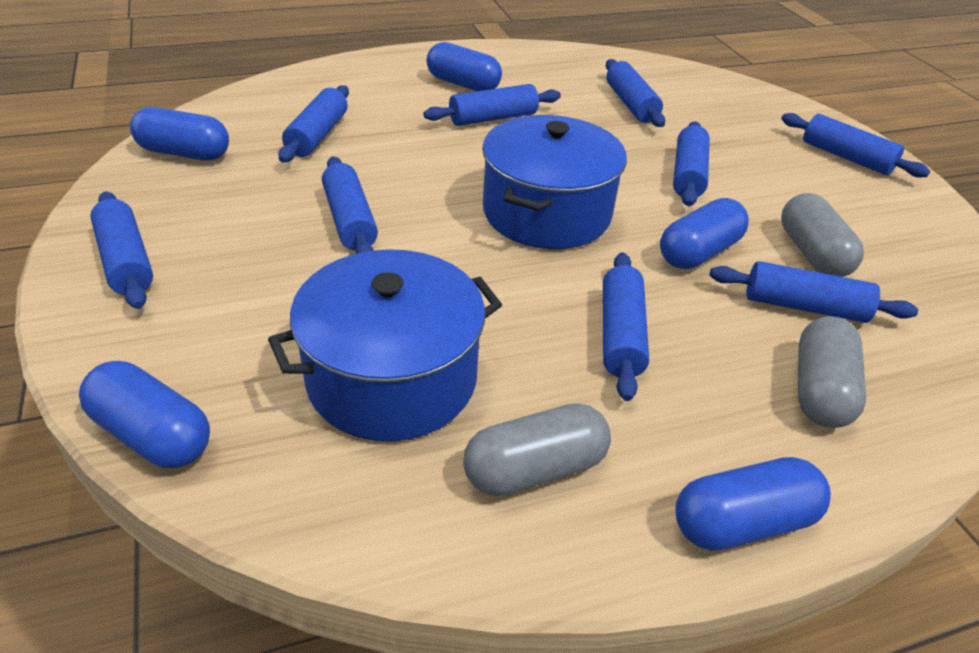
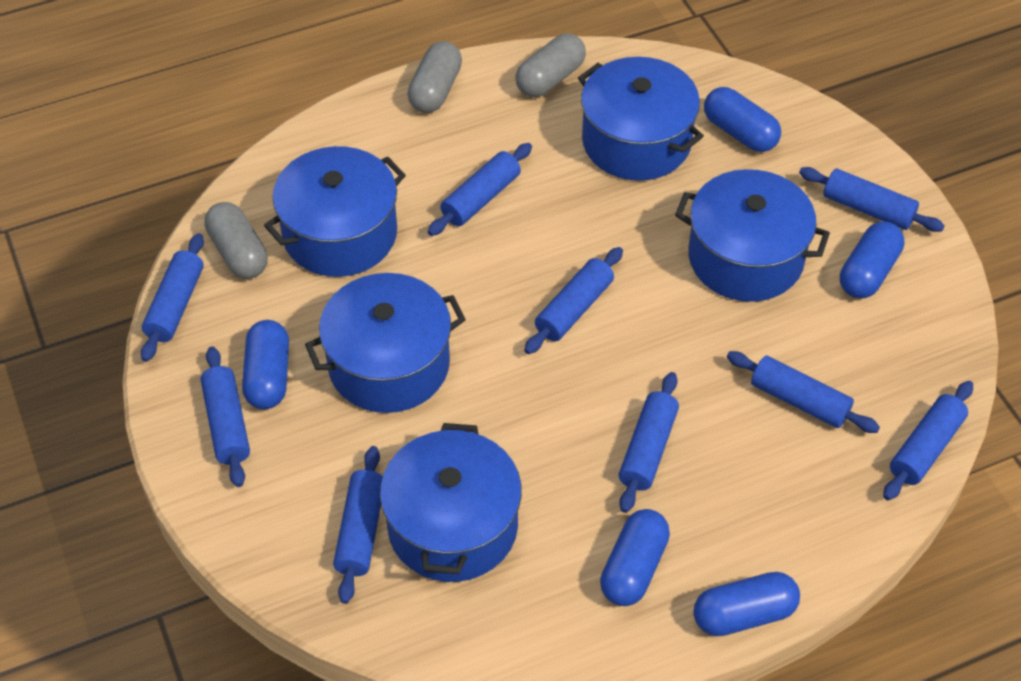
blue pot: [268,249,502,442] [482,115,627,249] = 2 -> [264,146,406,277] [305,273,466,413] [380,423,522,582] [578,57,704,181] [675,169,830,302] = 5

